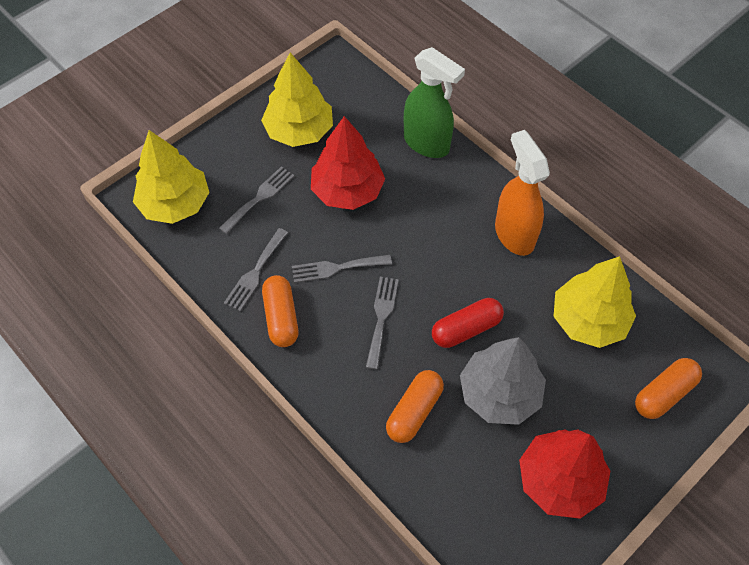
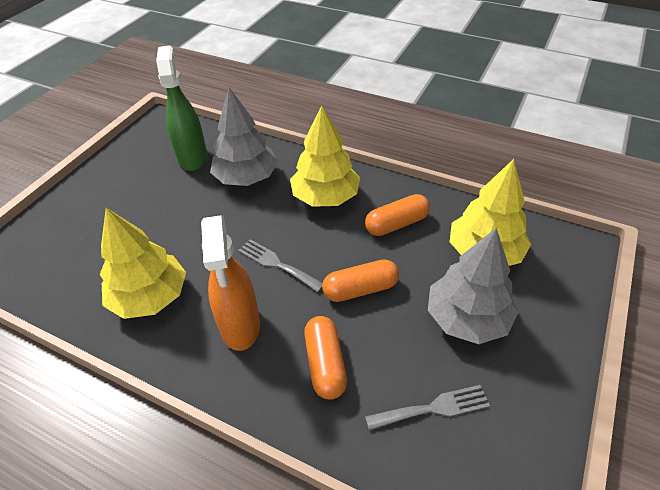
grey fork: [219,166,294,234] [224,228,288,311] [292,255,392,283] [366,277,399,370] = 4 -> [238,239,323,292] [365,385,490,430] = 2
grey tree: [460,337,546,425] = 1 -> [210,88,278,186] [428,228,518,344] = 2
red capsule: [432,298,504,348] = 1 -> none = 0
red tree: [311,116,385,210] [519,429,610,519] = 2 -> none = 0

